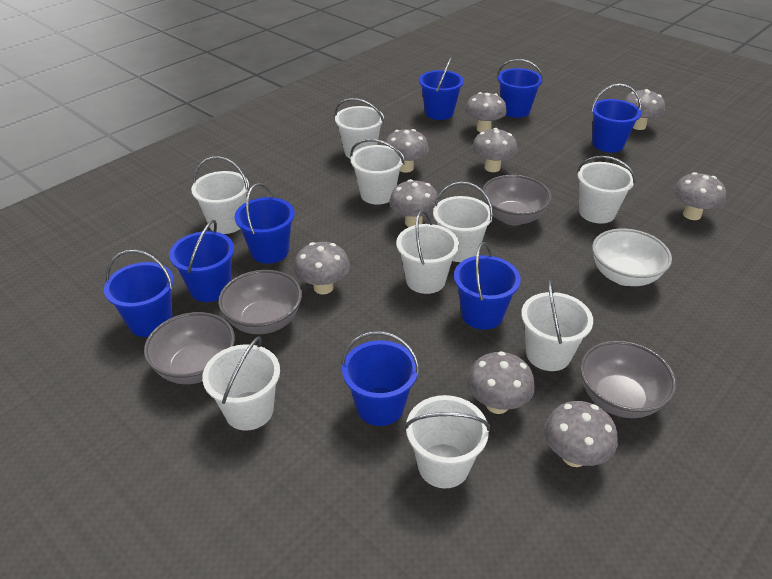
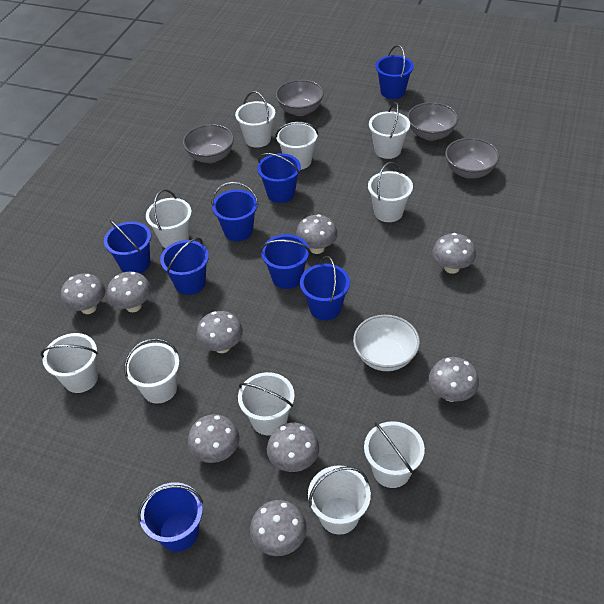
white bucket: [191,156,249,234] [202,336,280,430] [335,98,384,159] [350,139,405,205] [396,210,459,294] [404,395,490,488] [433,182,493,262] [521,280,593,371] [577,156,636,224] = 9 -> [41,333,98,393] [124,338,179,404] [146,189,192,248] [235,91,276,148] [238,372,295,436] [275,122,319,170] [308,466,371,535] [364,421,425,488] [368,162,413,222] [369,102,410,159] = 10

